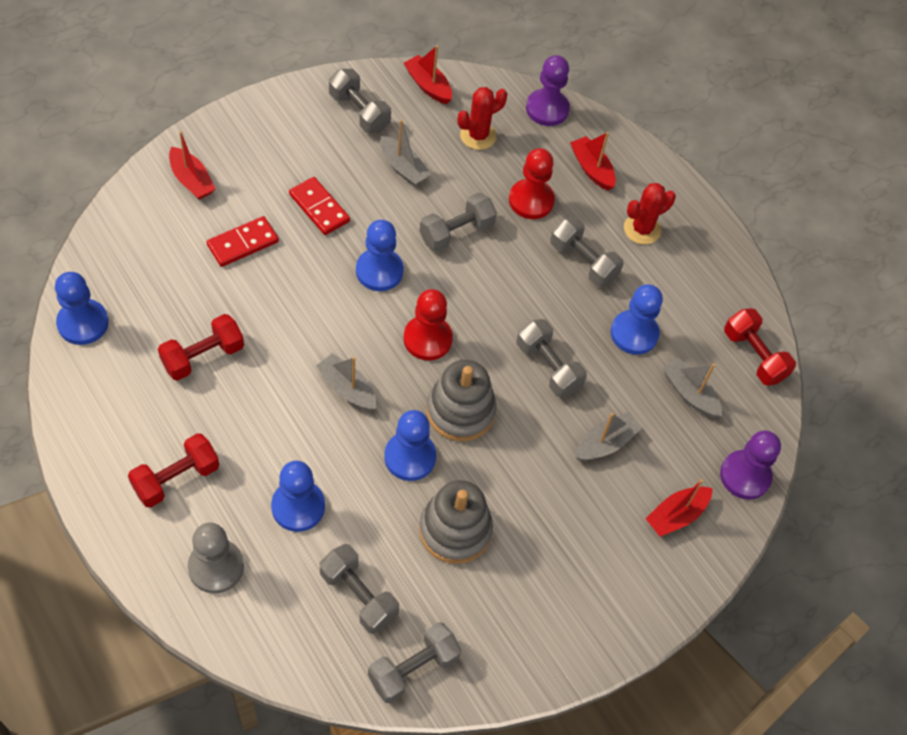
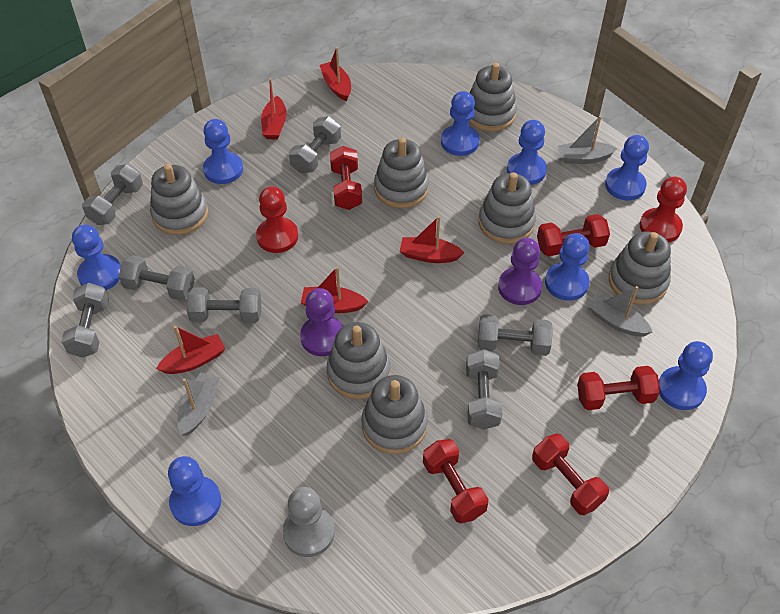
blue pawn: [55,272,109,345] [271,461,325,532] [356,220,404,291] [384,410,436,481] [611,284,663,355] = 5 -> [72,225,121,290] [168,456,221,526] [203,119,243,184] [441,91,480,156] [507,120,547,185] [545,233,589,301] [605,135,649,201] [659,341,713,410] = 8
grey boat: [316,353,376,411] [380,119,431,186] [575,412,642,461] [663,358,722,418] = 4 -> [177,373,220,436] [558,116,617,164] [588,286,652,337] = 3
grey dumbbell: [320,544,399,634] [329,69,391,133] [368,622,461,703] [420,193,497,252] [517,319,587,397] [550,217,624,287] = 6 -> [61,283,109,358] [82,164,143,225] [119,255,195,301] [187,287,261,323] [289,116,341,173] [466,349,502,429] [478,314,553,356] = 7
grey stacking toy: [419,480,493,564] [427,360,497,441] = 2 -> [150,164,208,235] [327,322,390,399] [361,375,428,454] [374,138,429,208] [469,63,517,131] [479,172,536,244] [609,231,671,305] = 7
red boat: [169,131,215,200] [404,45,452,104] [570,132,616,191] [646,479,713,537] = 4 -> [156,326,225,374] [261,78,287,140] [301,266,368,313] [320,47,351,101] [400,216,465,263] = 5
red cactus: [457,87,507,150] [624,183,676,245] = 2 -> none = 0
red domino: [207,216,279,267] [289,177,350,235] = 2 -> none = 0
red dumbbell: [128,433,219,508] [158,314,244,381] [724,308,796,386] = 3 -> [330,146,362,210] [423,439,488,523] [532,434,609,515] [537,214,610,256] [577,366,660,410] = 5

